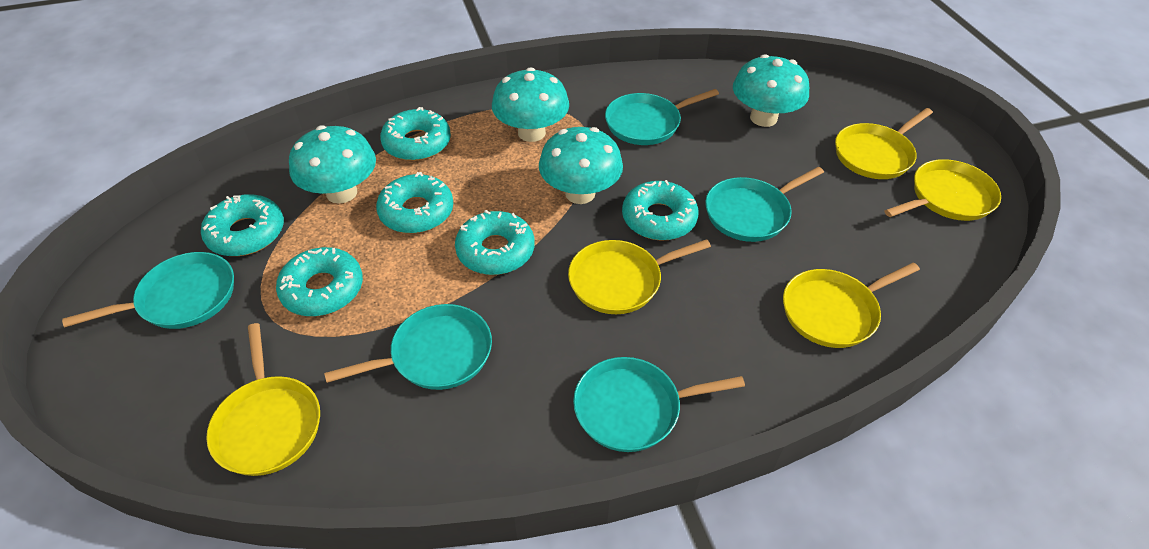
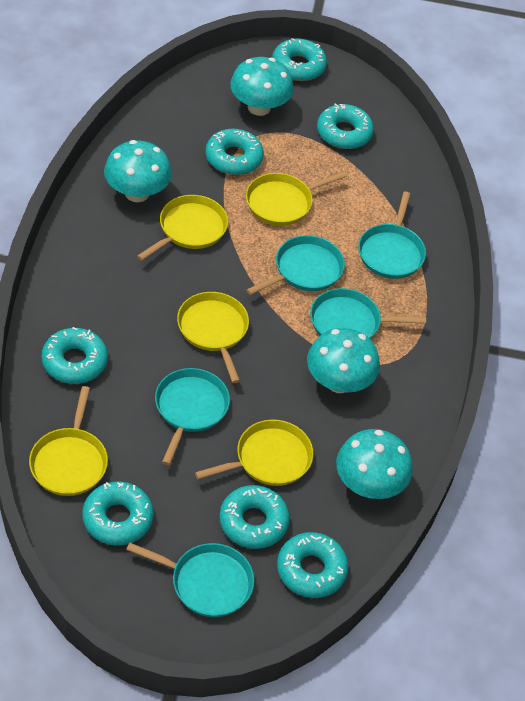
turquoise donut: [201,195,284,256] [276,247,363,316] [376,172,453,233] [380,107,451,161] [455,210,535,275] [622,180,699,241] = 6 -> [42,327,108,384] [82,481,154,546] [206,129,264,175] [219,485,290,549] [272,38,327,81] [277,532,348,598] [317,103,374,149] = 7

